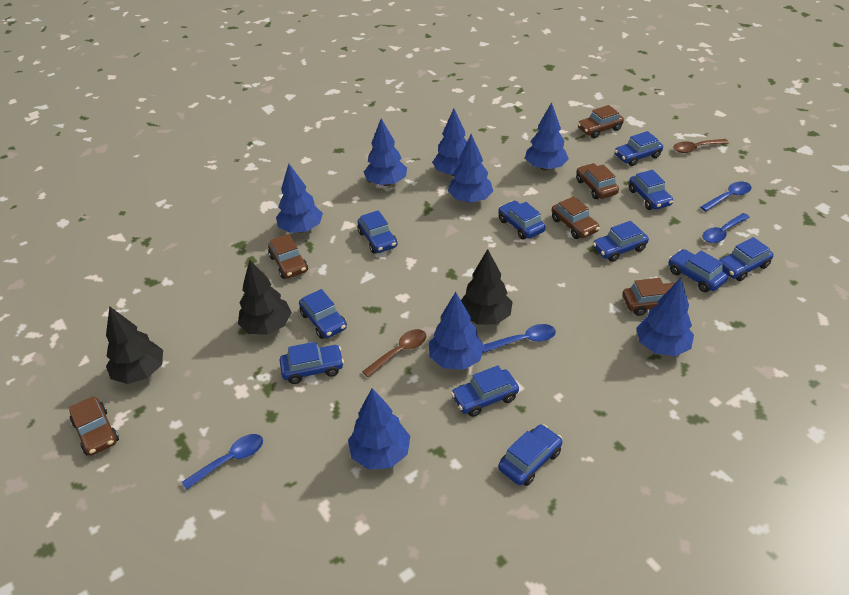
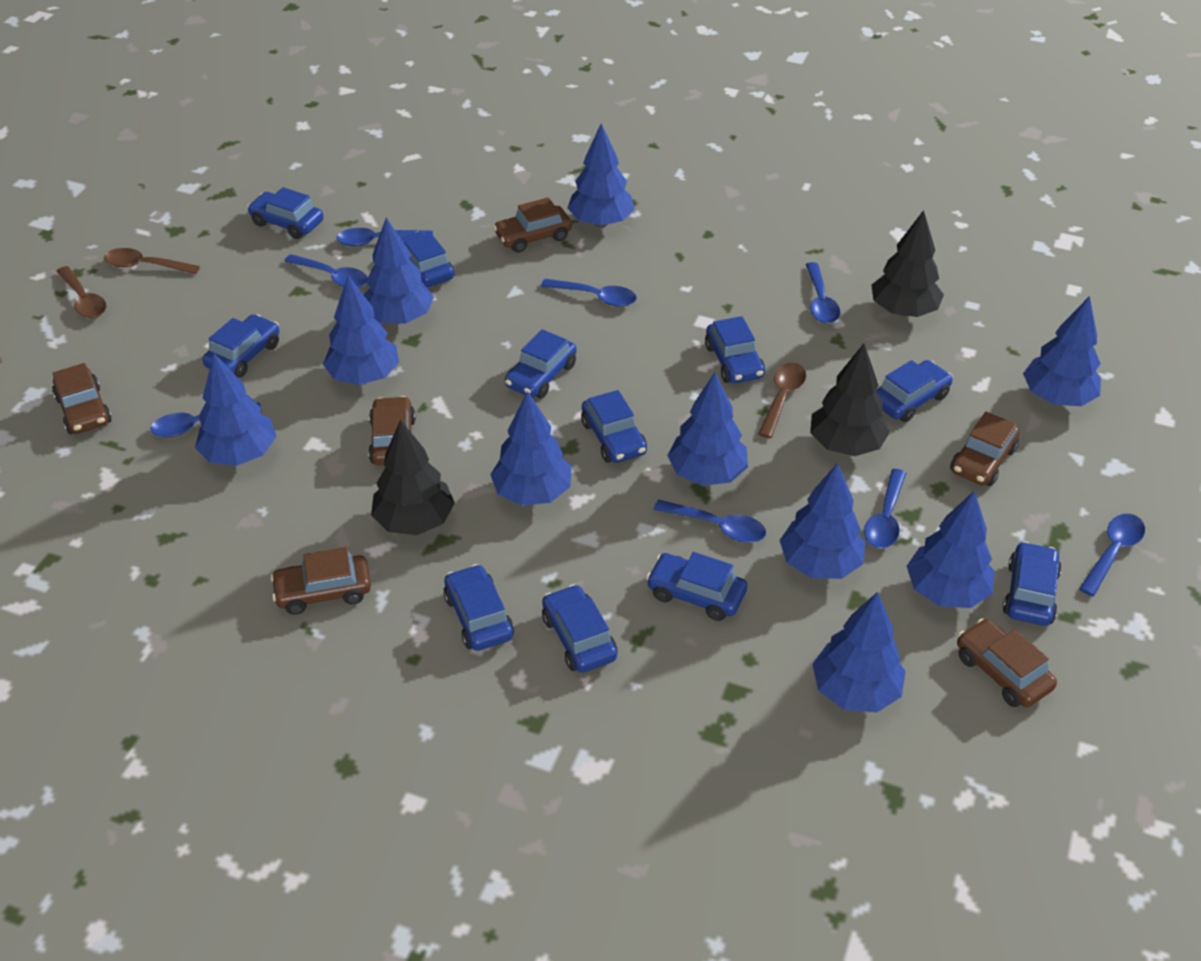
blue spoon: [182,434,263,490] [483,324,556,353] [700,182,752,211] [703,213,750,243] = 4 -> [150,403,262,437] [284,254,368,288] [337,228,433,246] [541,279,637,307] [653,499,766,543] [806,262,840,323] [864,469,906,548] [1079,514,1145,596] = 8
blue tree: [276,164,323,233] [348,388,410,470] [364,119,407,186] [429,292,485,370] [432,109,467,176] [448,134,493,203] [525,102,569,171] [636,278,694,356] = 8 -> [195,353,277,466] [323,275,399,385] [364,217,434,324] [490,391,572,506] [567,123,635,227] [667,372,748,486] [779,463,865,579] [812,592,906,712] [907,490,995,608] [1023,296,1101,406] = 10
brown spoon: [362,329,427,378] [673,139,729,153] = 2 -> [56,266,106,318] [104,248,200,274] [758,362,806,438] = 3

